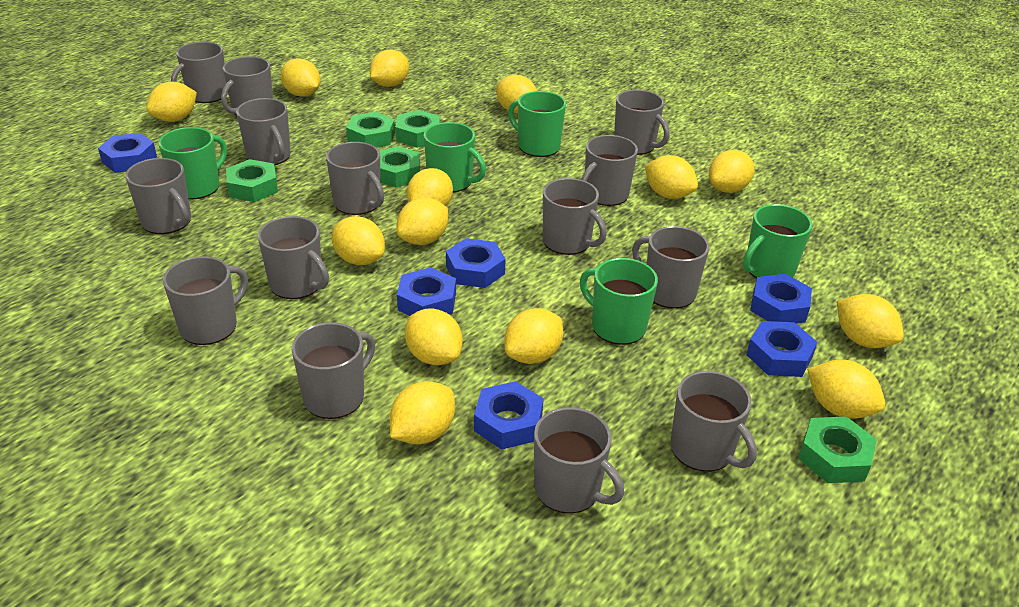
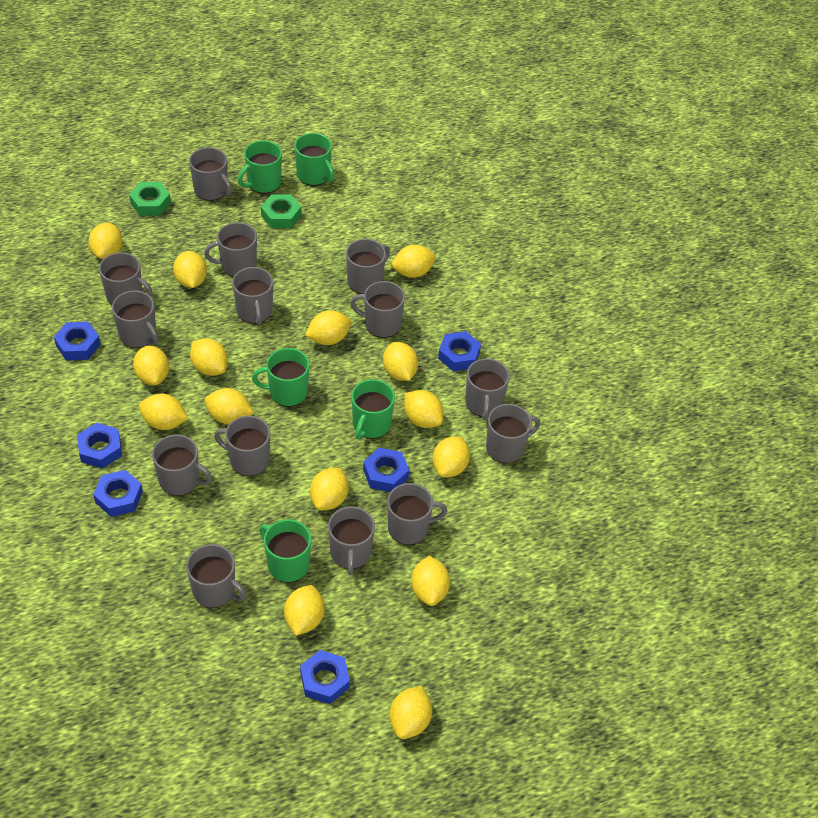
green nut: [226,159,278,202] [346,112,395,148] [380,146,420,188] [396,110,440,148] [798,416,877,483] = 5 -> [129,182,171,216] [261,194,301,228] = 2
yellow lemon: [147,82,197,122] [281,58,320,97] [332,216,385,265] [370,49,409,87] [390,381,455,444] [397,198,448,245] [405,308,463,365] [407,168,453,206] [496,75,537,113] [504,308,563,364] [645,155,698,199] [709,150,754,193] [807,360,885,419] [837,294,904,348] = 14 -> [88,223,122,259] [133,346,169,385] [139,393,188,430] [173,251,207,288] [190,338,228,376] [205,388,254,424] [284,585,325,636] [305,310,351,345] [310,468,349,510] [383,342,418,381] [389,686,432,739] [391,245,436,278] [404,390,443,428] [411,556,450,606] [432,436,470,478] = 15

